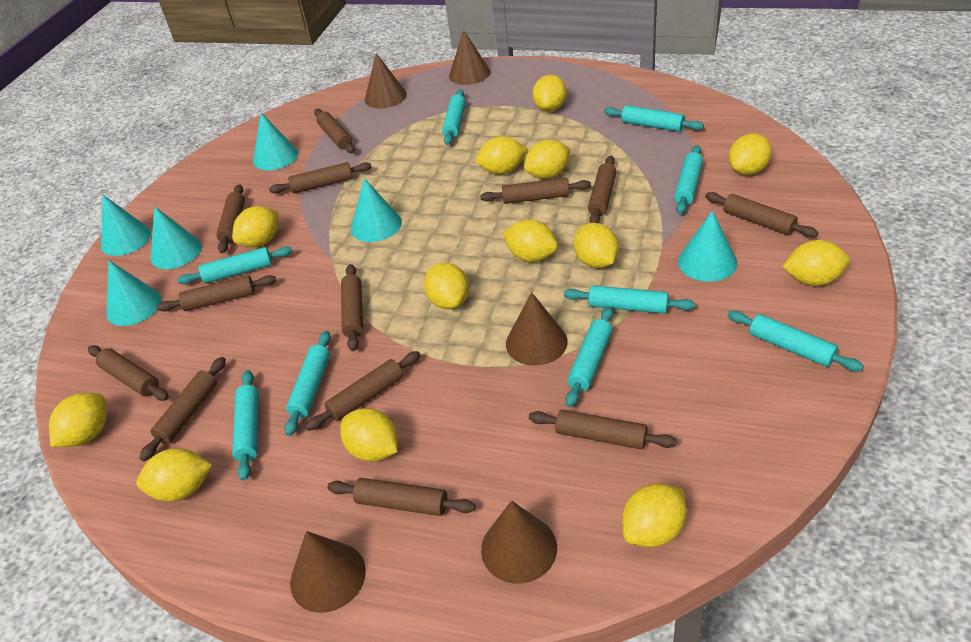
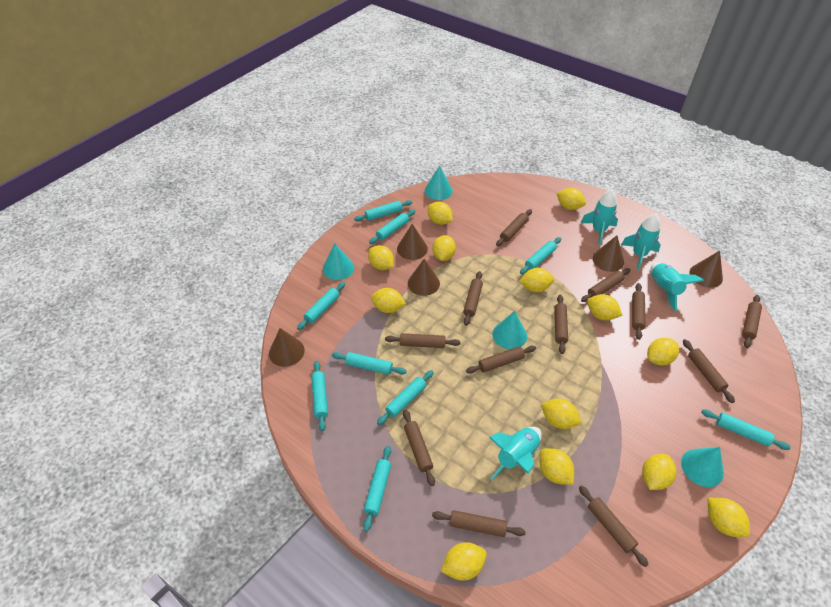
brown rolling pin: [88,345,169,401] [139,357,226,461] [156,275,277,312] [216,184,245,253] [269,162,372,194] [305,351,420,431] [314,109,355,153] [327,478,476,516] [341,264,363,351] [480,178,591,204] [529,410,677,449] [588,156,617,223] [705,192,818,238] = 13 -> [385,333,461,348] [403,409,435,486] [432,510,526,537] [463,271,483,326] [466,346,536,374] [496,209,532,246] [554,295,568,354] [579,485,649,567] [581,268,631,302] [632,283,645,340] [683,339,735,403] [742,295,762,348] = 12
turquoise cone: [101,195,151,256] [106,260,162,326] [150,206,202,269] [253,113,298,170] [351,178,402,242] [678,211,738,282] = 6 -> [323,244,354,280] [425,166,453,200] [492,311,527,349] [681,447,724,487] = 4
turquoise rocket: none = 0 -> [489,427,542,480] [581,189,618,245] [621,213,661,270] [651,263,704,311] = 4

